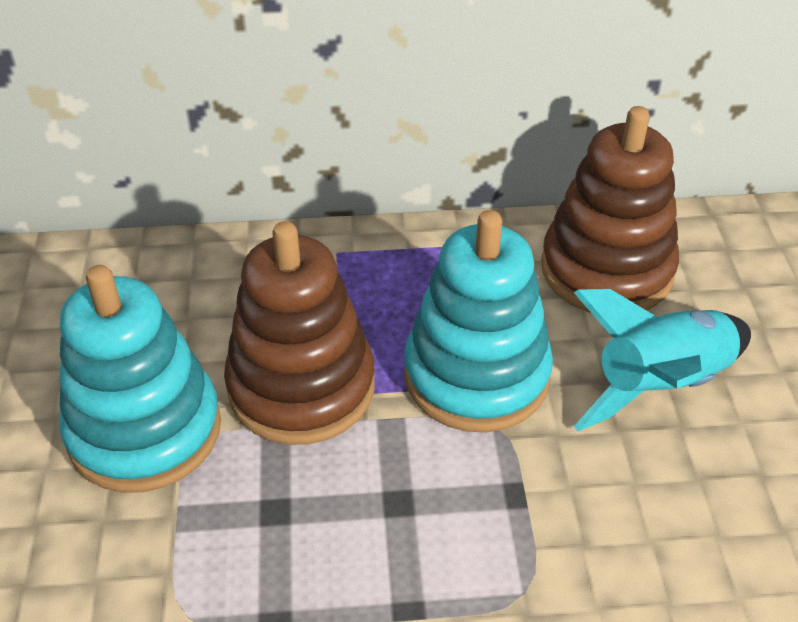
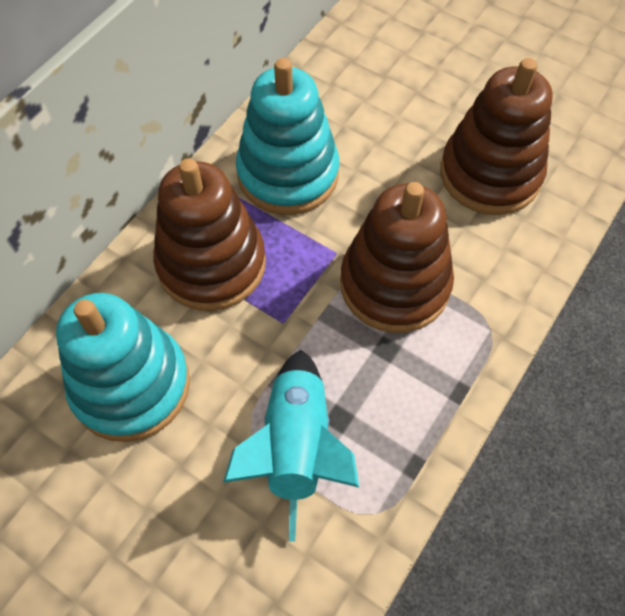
brown stacking toy: [224,221,375,445] [541,106,679,313] = 2 -> [153,158,266,311] [340,182,454,333] [440,58,553,215] = 3

